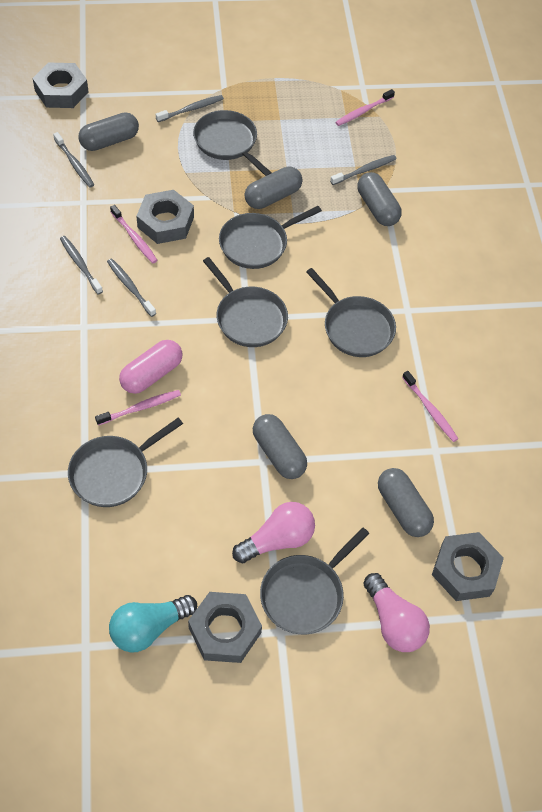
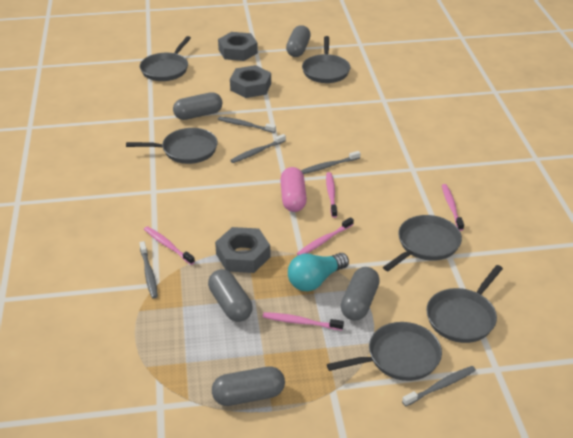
grey nut: [33,62,89,108] [136,190,194,244] [188,592,262,663] [432,532,504,601] = 4 -> [215,227,271,273] [218,32,258,61] [230,65,271,98] = 3
pink light bulb: [232,502,315,563] [363,573,430,652] = 2 -> none = 0
pink toothbrush: [95,390,181,425] [110,205,158,263] [335,89,395,126] [402,371,458,442] = 4 -> [144,226,195,265] [263,312,344,331] [297,217,354,255] [326,172,337,218] [442,184,464,231] = 5

